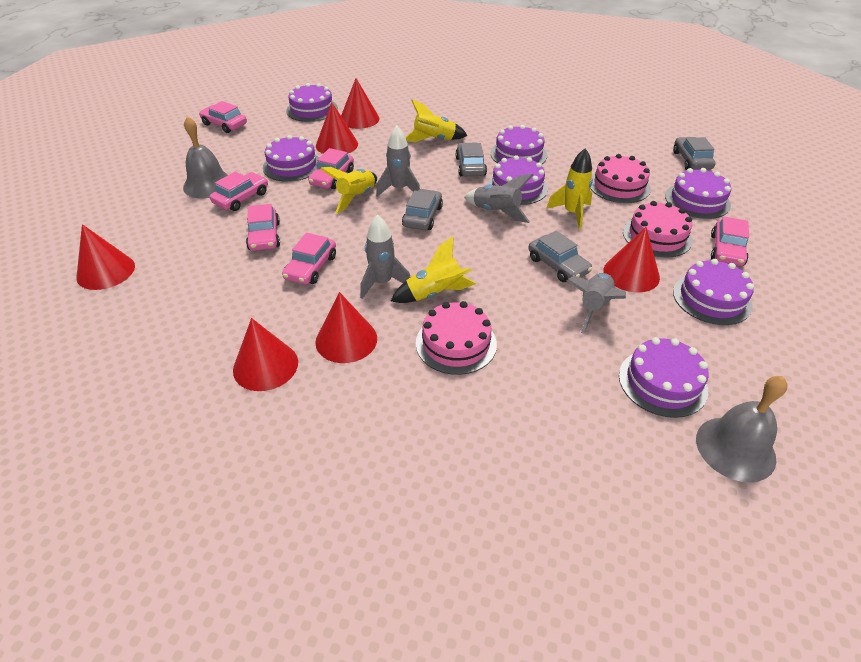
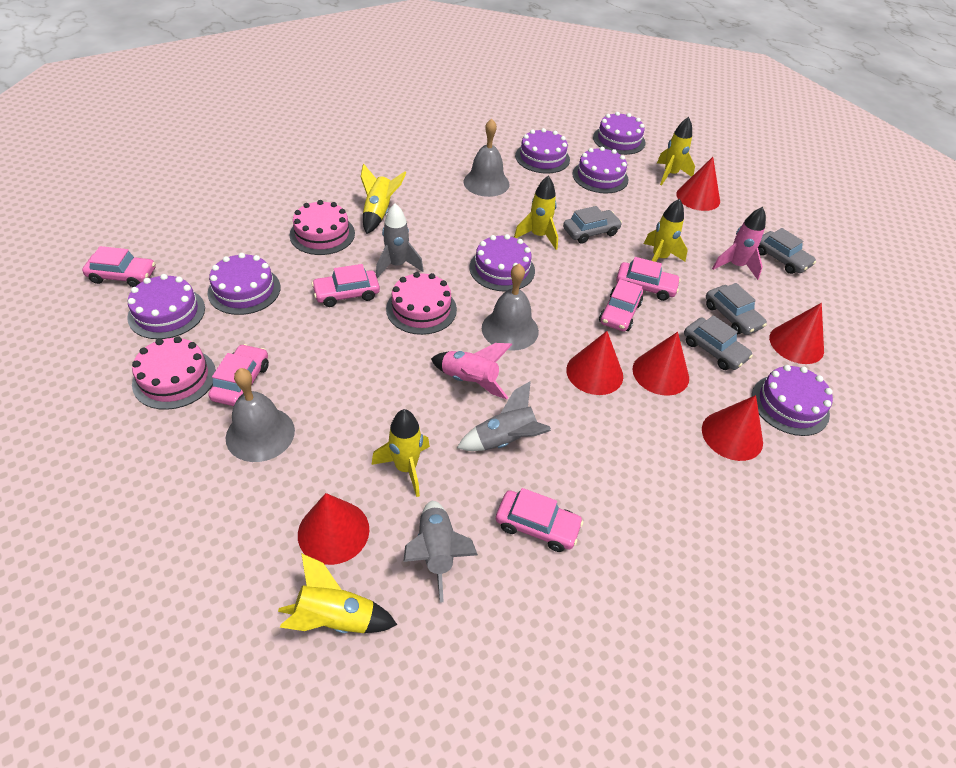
grey bell: [183,116,228,198] [696,376,788,482] = 2 -> [226,368,295,462] [463,119,509,197] [482,264,539,351] = 3
grey rocket: [360,215,410,299] [376,126,420,197] [464,174,533,223] [567,273,626,334] = 4 -> [376,203,424,278] [403,501,478,603] [457,381,551,451] = 3
pink rocket: none = 0 -> [431,343,512,399] [712,207,766,280] = 2
yellow rocket: [320,167,377,214] [391,236,476,303] [405,99,468,142] [546,148,593,229] = 4 -> [278,553,397,633] [361,163,406,234] [371,409,430,497] [514,176,558,250] [644,199,688,262] [657,117,695,185] = 6

